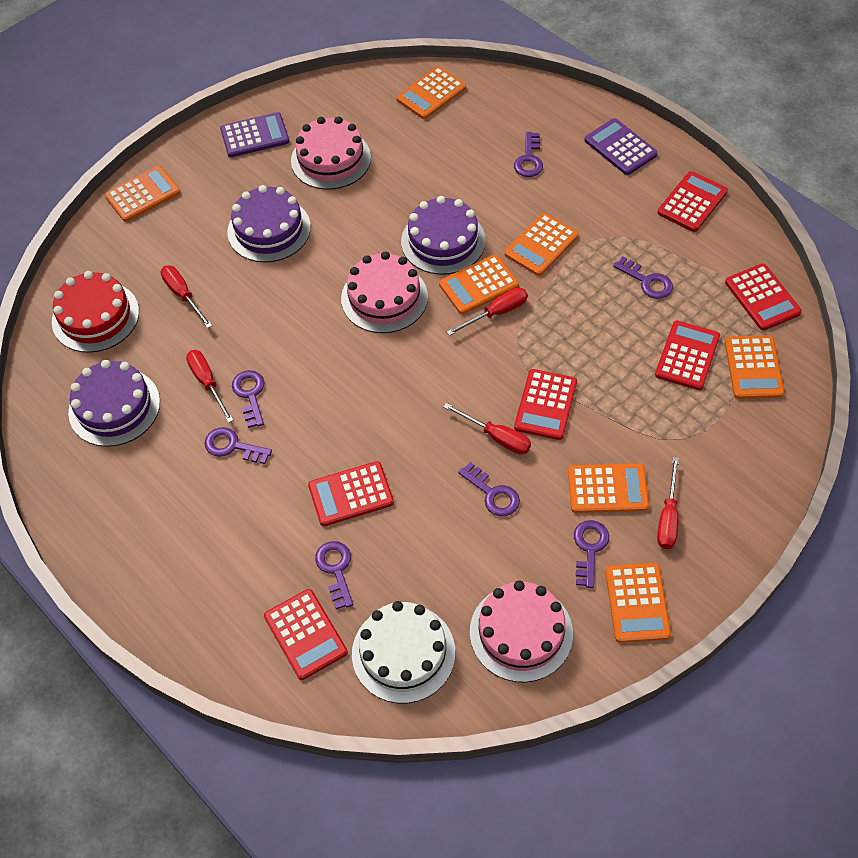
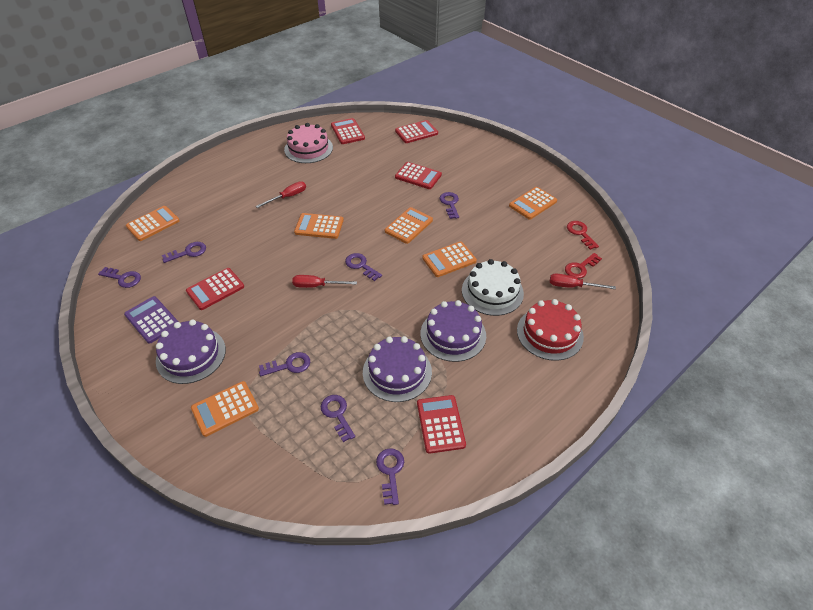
orange calculator: [105,166,180,222] [396,66,466,119] [439,254,519,314] [505,213,579,276] [568,463,649,513] [605,563,671,643] [725,335,785,399] = 7 -> [126,206,180,241] [191,381,259,437] [294,213,344,239] [385,207,433,244] [422,241,477,277] [509,187,557,220] = 6
pink cake: [291,116,371,190] [341,251,428,333] [470,581,573,682] = 3 -> [284,123,333,163] = 1
purple calculator: [220,112,289,157] [584,118,658,175] = 2 -> [124,296,179,344] = 1
red calculator: [264,589,348,680] [308,461,394,526] [514,369,577,440] [655,320,720,390] [657,171,728,232] [725,263,802,331] = 6 -> [186,268,244,310] [331,118,365,144] [395,120,438,143] [395,162,442,189] [417,395,466,454] = 5
red key: none = 0 -> [565,253,602,279] [567,221,599,250] = 2
red screwdriver: [161,265,212,328] [186,350,234,423] [443,403,531,454] [447,287,528,336] [657,457,679,549] = 5 -> [256,181,306,208] [292,275,357,288] [550,274,616,289] = 3

